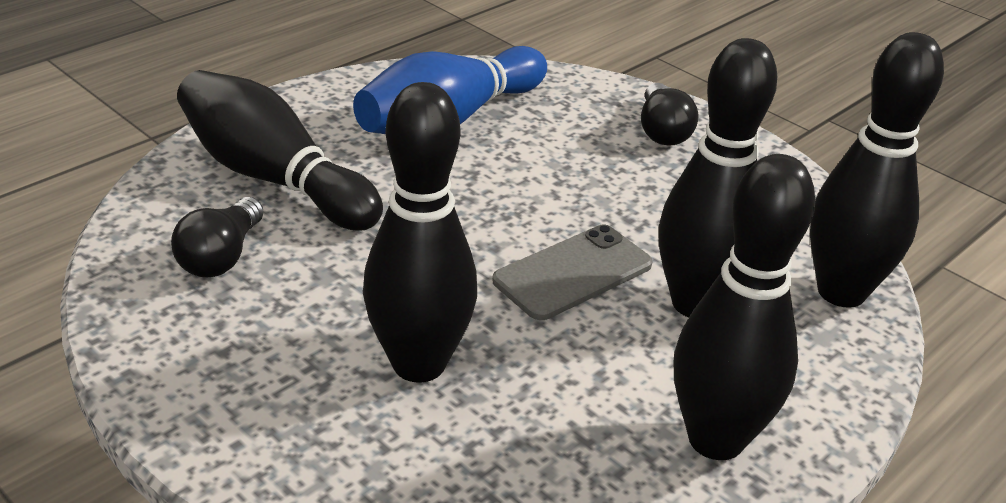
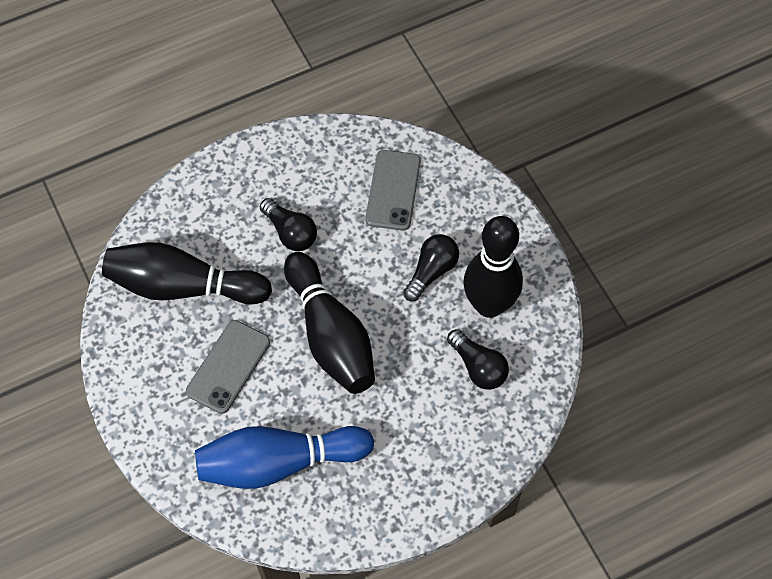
black bowling pin: [177,70,383,231] [363,82,477,383] [658,38,777,317] [674,154,815,460] [810,32,944,308] = 5 -> [102,242,272,305] [284,252,375,394] [463,216,523,318] = 3
black light bulb: [171,197,264,278] [641,83,698,146] = 2 -> [260,198,317,251] [403,234,459,301] [447,329,509,390] = 3
grey phone: [492,225,653,320] = 1 -> [186,320,270,414] [365,150,421,231] = 2

